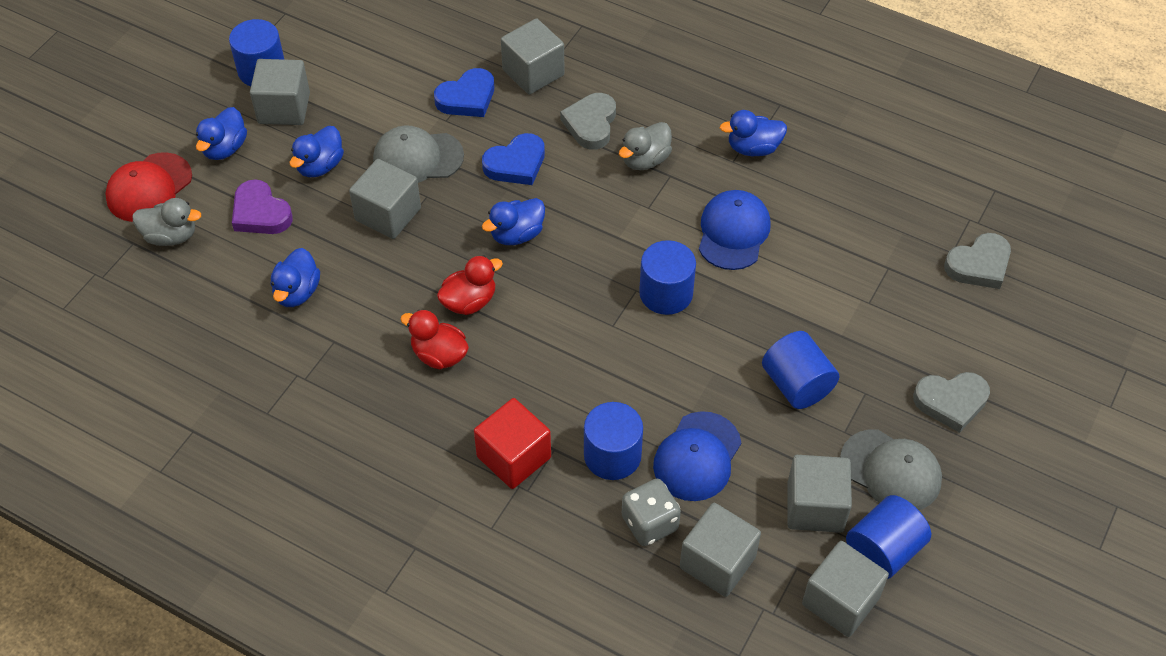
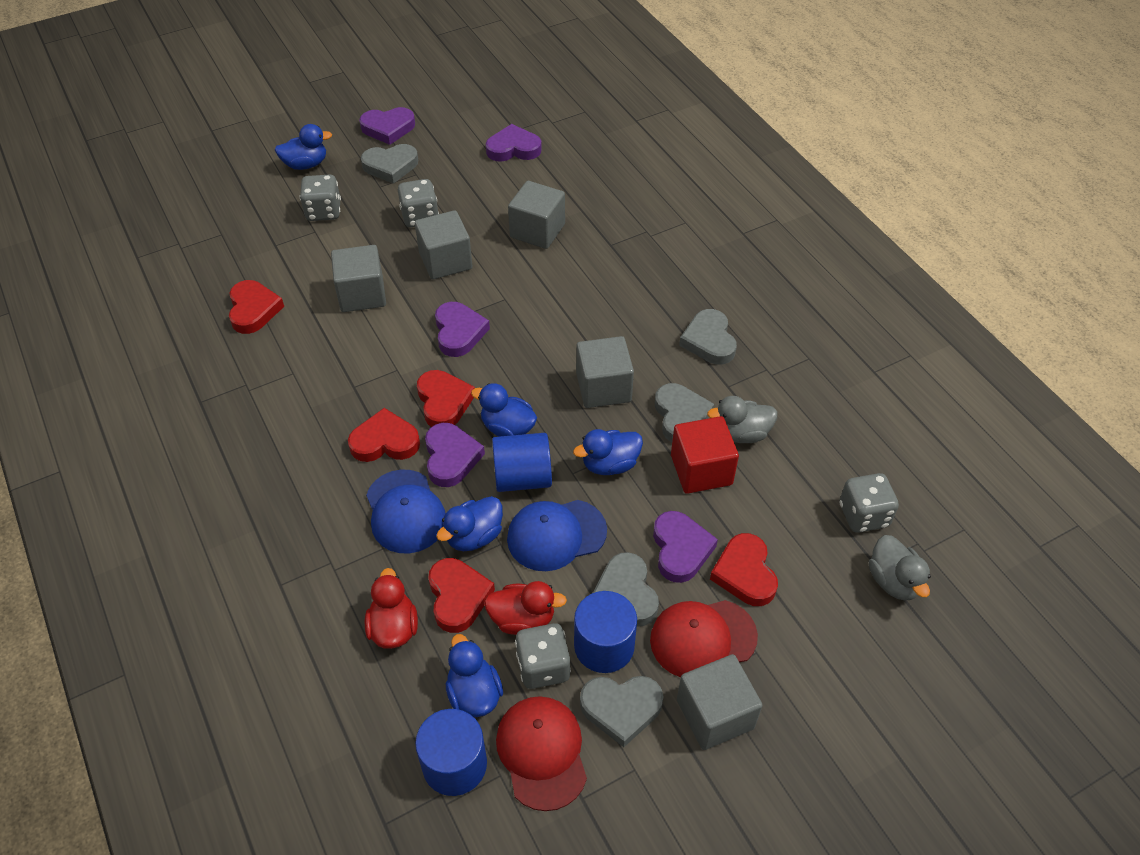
blue cylinder: [229,19,285,86] [584,402,643,480] [639,240,696,315] [762,331,839,409] [846,495,931,579] = 5 -> [415,709,487,796] [492,433,552,492] [574,591,637,673] = 3
blue heart: [434,68,494,117] [482,133,545,185] = 2 -> none = 0
grey cap: [373,125,464,183] [840,429,942,510] = 2 -> none = 0
grey cube: [250,59,310,125] [349,159,421,239] [501,18,565,95] [680,503,761,597] [788,455,852,533] [802,541,889,637] = 6 -> [331,245,386,312] [415,210,472,279] [508,181,565,249] [576,336,634,408] [677,654,763,750] = 5
grey dice: [622,479,681,546] = 1 -> [300,175,341,221] [398,179,439,227] [515,623,571,689] [840,473,899,533] = 4
grey heart: [560,93,616,150] [913,372,990,433] [944,233,1011,289] = 3 -> [361,144,418,184] [580,676,663,747] [593,552,659,626] [655,383,714,442] [679,309,737,365] = 5
purple heart: [232,179,293,234] = 1 -> [359,107,415,145] [425,423,485,487] [435,302,490,357] [486,124,542,162] [653,511,718,583] = 5
red cap: [105,152,192,222] = 1 -> [496,696,587,811] [650,600,758,677] = 2
red heart: none = 0 -> [229,280,284,334] [348,408,420,462] [417,370,475,427] [428,558,495,633] [710,533,778,606] = 5

